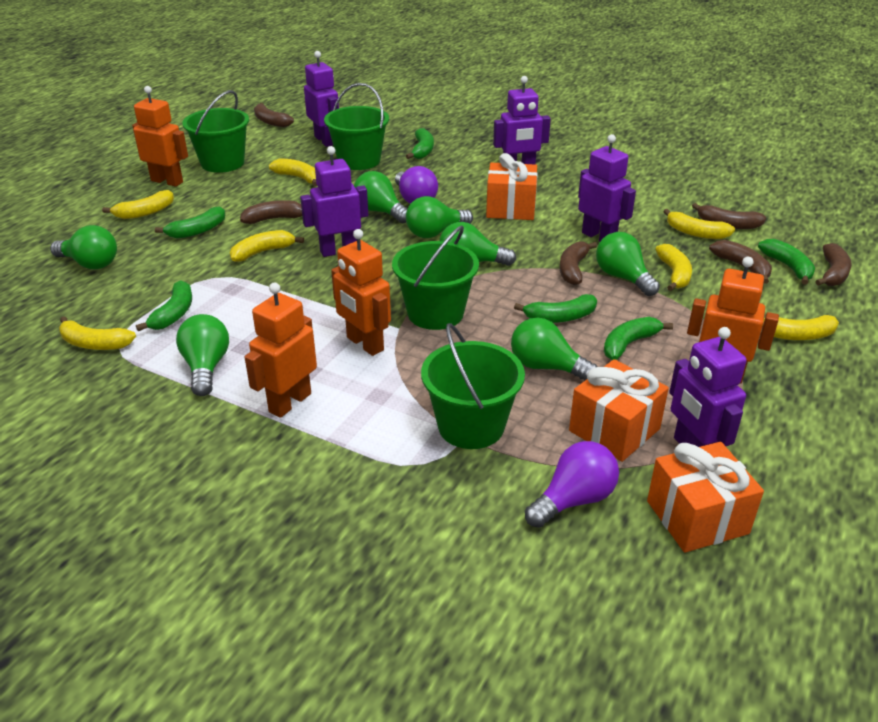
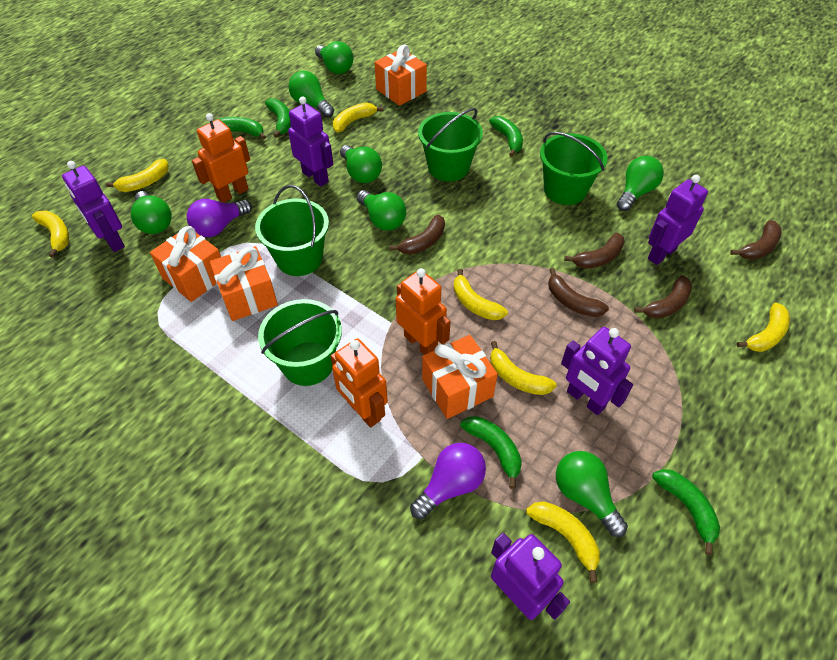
brown banana: [240,200,302,224] [254,103,294,127] [560,242,597,285] [692,203,766,229] [709,240,772,284] [815,243,852,286] = 6 -> [389,215,445,255] [548,268,609,317] [564,233,625,269] [634,275,692,319] [730,220,781,260] = 5
green banana: [136,280,192,331] [155,206,225,239] [406,128,434,159] [514,294,597,323] [604,317,673,360] [758,239,815,285] = 6 -> [218,117,266,140] [265,99,291,138] [460,416,522,489] [489,116,523,157] [652,469,720,555] = 5
orange gift: [486,153,538,220] [569,359,669,462] [647,442,764,553] = 3 -> [150,226,221,302] [210,246,278,321] [375,45,427,106] [422,335,498,419] = 4
orange robot: [132,86,188,187] [245,282,317,418] [331,229,391,356] [687,257,779,383] = 4 -> [192,113,250,203] [330,338,388,428] [396,268,451,355] = 3

